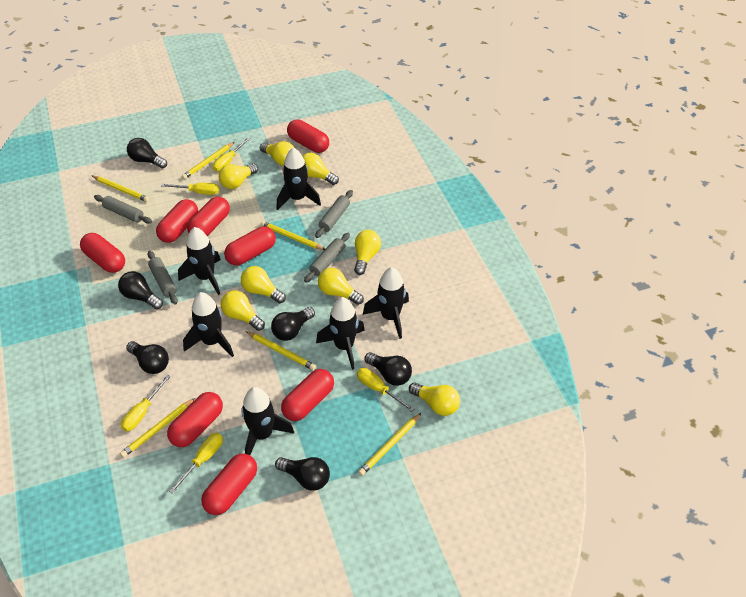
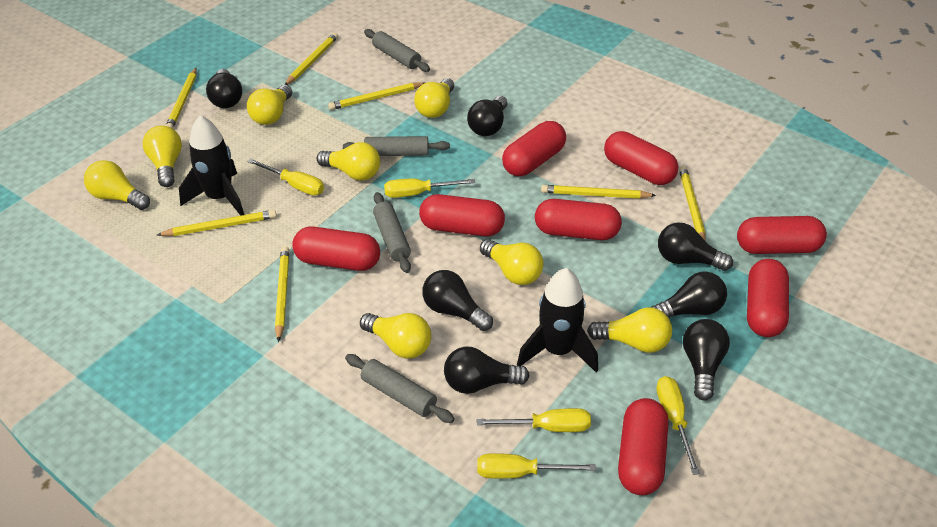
black light bulb: [118,271,163,309] [126,341,169,374] [127,138,167,168] [271,307,315,341] [275,457,330,491] [365,352,412,386] = 6 -> [206,69,242,108] [422,270,493,331] [444,346,529,394] [467,96,507,136] [650,271,727,318] [658,222,733,271] [683,319,730,400] = 7
black rocket: [178,227,221,295] [183,292,234,357] [241,387,294,455] [277,148,321,210] [316,297,365,370] [363,267,409,339] = 6 -> [179,115,244,216] [517,268,598,373] = 2
yellow pencil: [92,176,149,202] [120,398,195,458] [182,142,235,179] [245,331,316,370] [260,221,325,250] [358,413,421,476] = 6 -> [157,210,276,236] [166,68,197,129] [275,246,290,342] [285,32,338,85] [328,82,424,110] [541,185,656,199] [679,166,706,241] = 7

